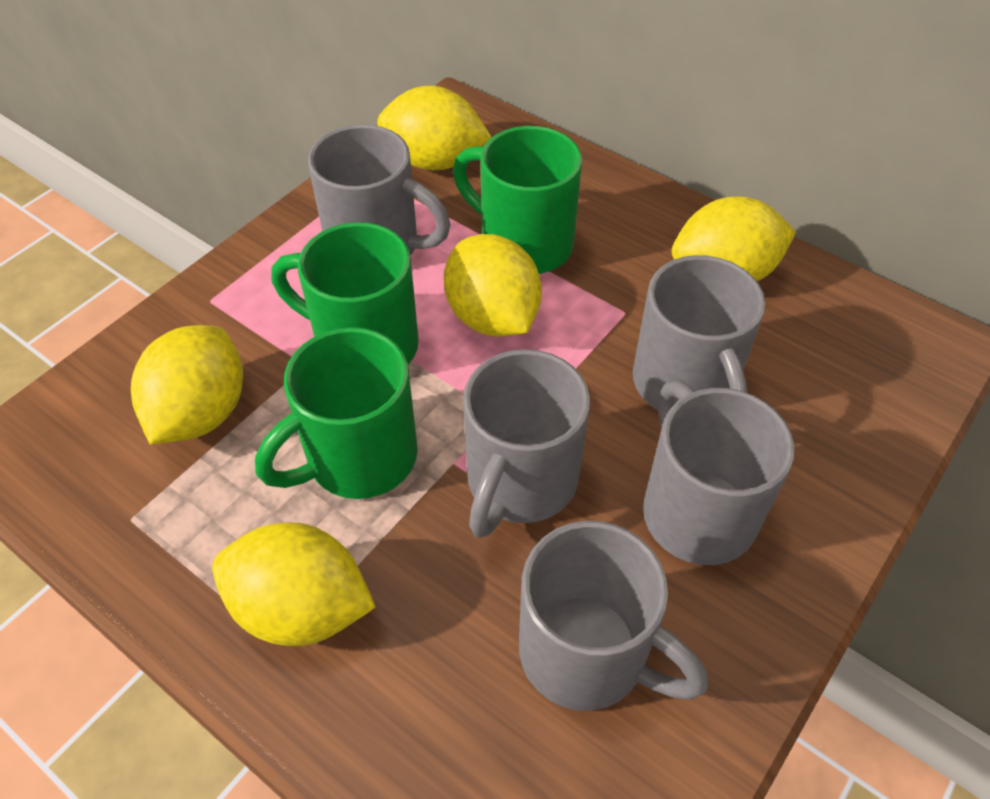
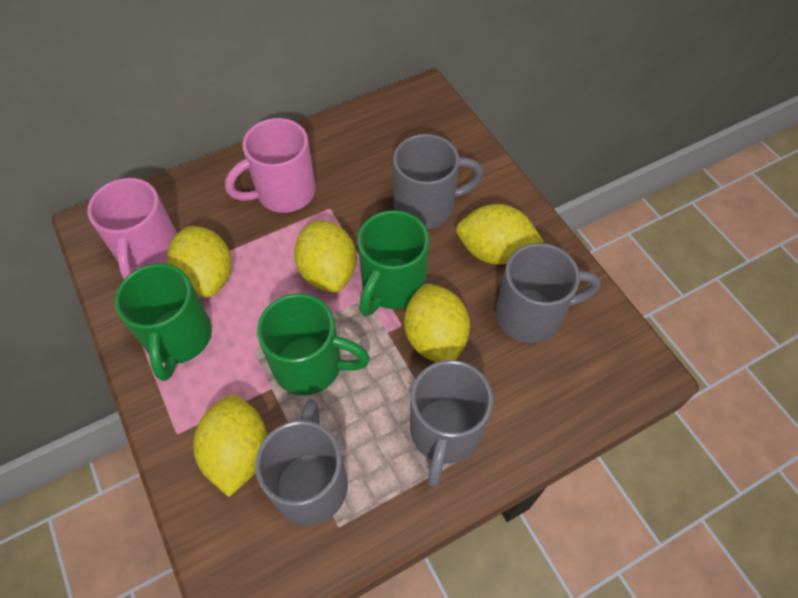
grey mug: [308,125,451,256] [463,349,590,538] [519,521,708,711] [633,255,765,410] [643,380,794,565] = 5 -> [255,399,348,525] [393,134,484,229] [410,360,493,487] [495,243,601,343] = 4
pink mug: none = 0 -> [87,178,177,279] [225,118,316,213] = 2

